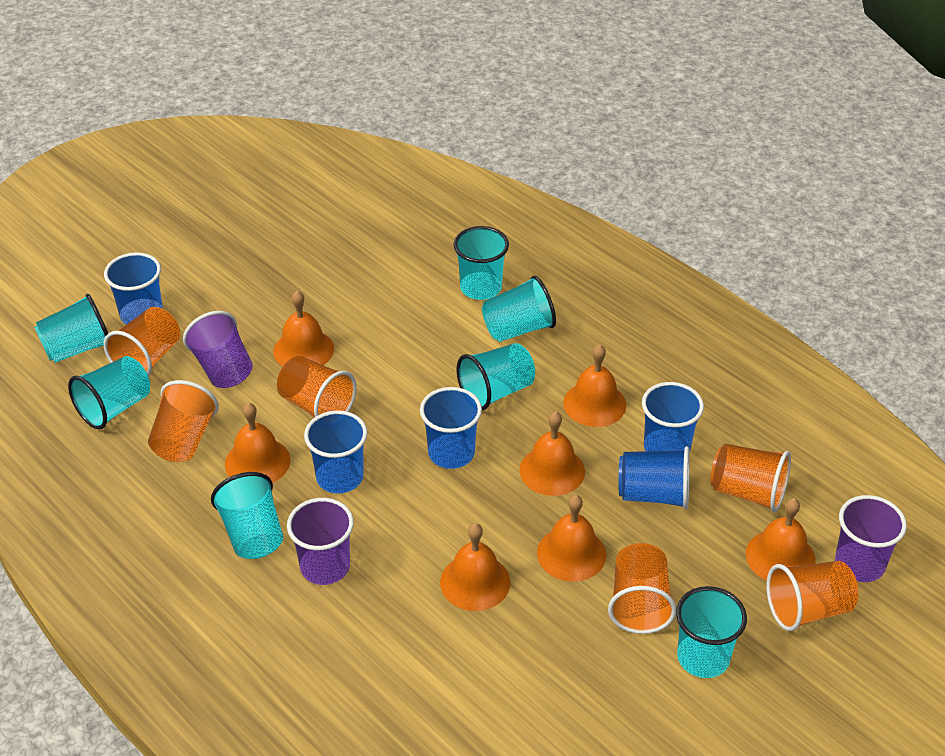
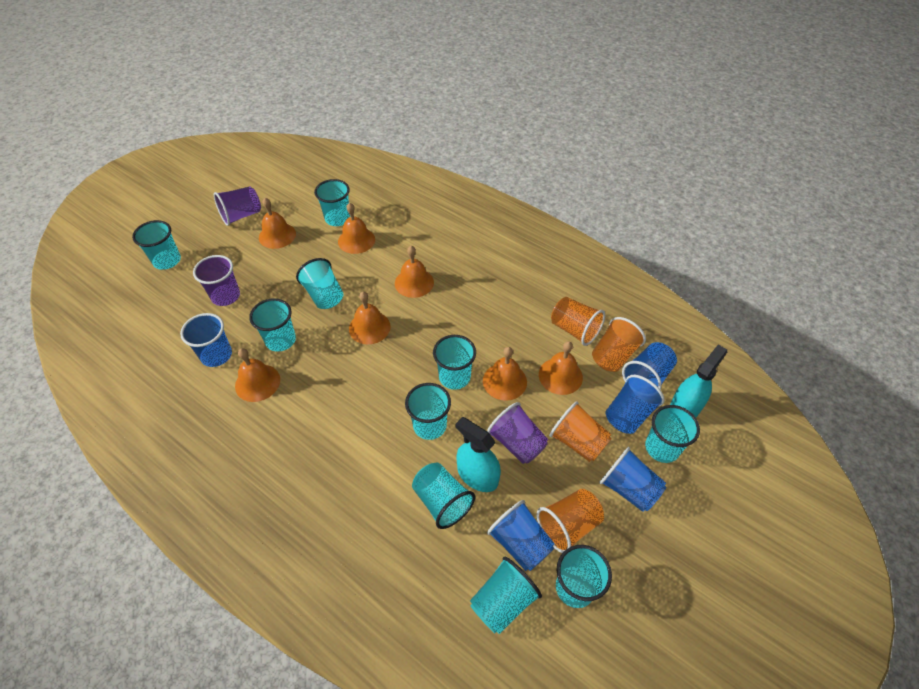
orange cup: [103,307,181,376] [148,380,219,462] [277,356,357,417] [608,543,676,634] [710,444,791,512] [766,561,859,631] = 6 -> [537,489,604,553] [549,401,612,462] [551,297,605,346] [592,317,646,372] = 4
turquoise cup: [34,294,108,363] [68,356,150,430] [211,472,283,559] [454,226,509,300] [456,343,535,410] [482,276,556,342] [676,586,747,678] = 7 -> [132,220,181,270] [249,298,296,352] [296,258,343,309] [314,179,350,226] [405,383,451,440] [412,463,475,529] [433,335,476,390] [470,556,542,634] [556,545,612,608] [645,405,700,463] = 10
turquoise spray bottle: none = 0 -> [455,417,501,492] [670,344,727,417] = 2

